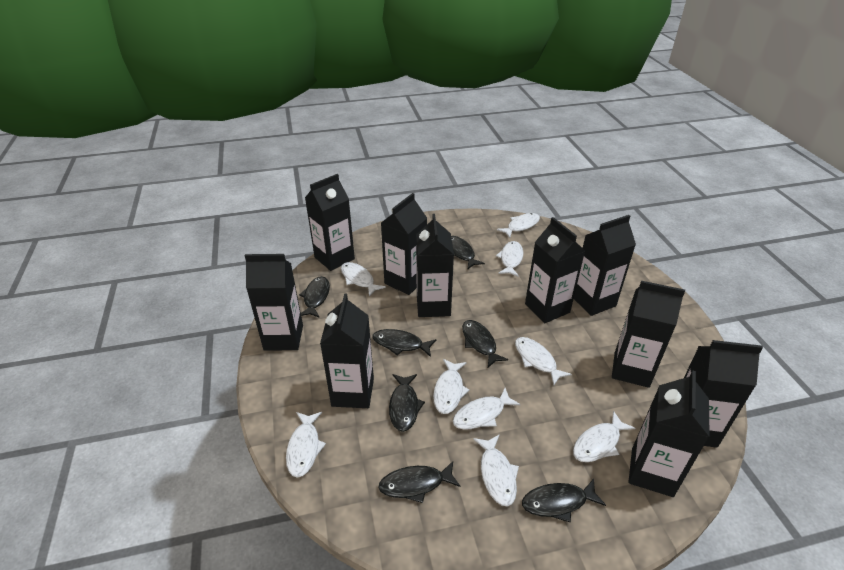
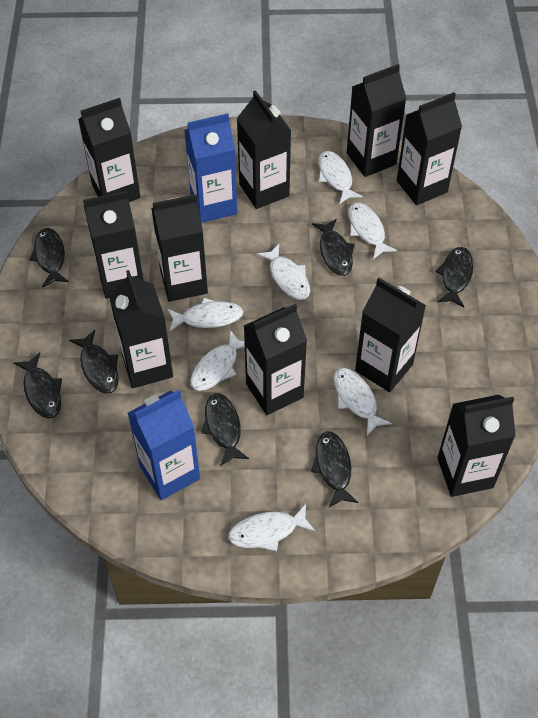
blue carton: none = 0 -> [128,390,200,500] [184,113,237,223] = 2
white fish: [286,412,326,478] [341,262,386,297] [433,359,470,414] [453,388,521,430] [473,434,519,506] [496,241,523,277] [497,213,540,238] [515,337,572,385] [573,411,635,462] = 9 -> [167,298,243,332] [190,330,245,391] [228,504,315,551] [257,244,310,300] [318,151,363,204] [334,368,392,436] [348,203,397,259] = 7

